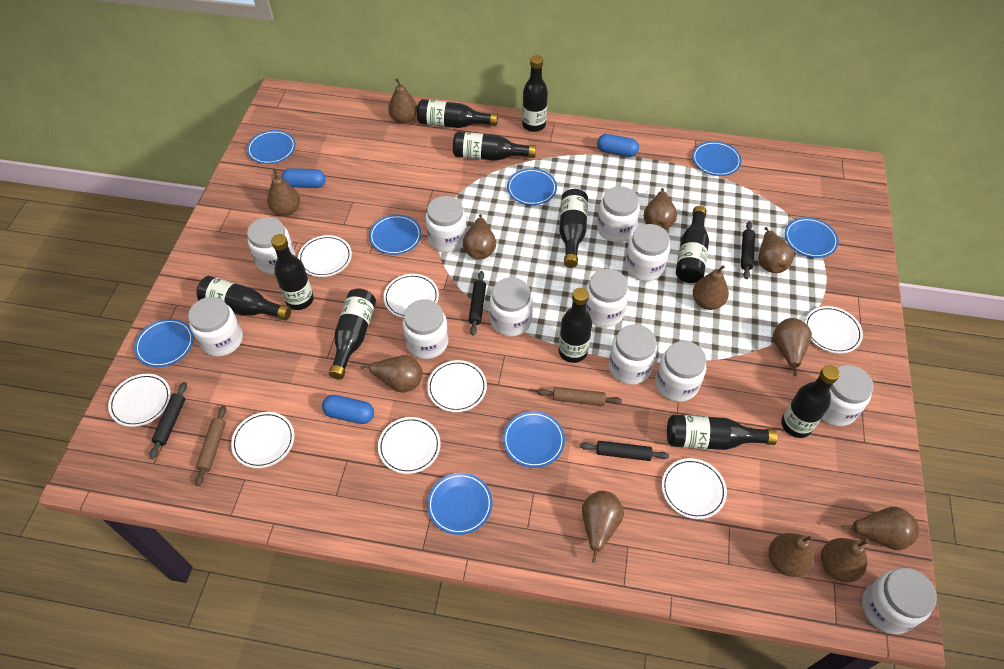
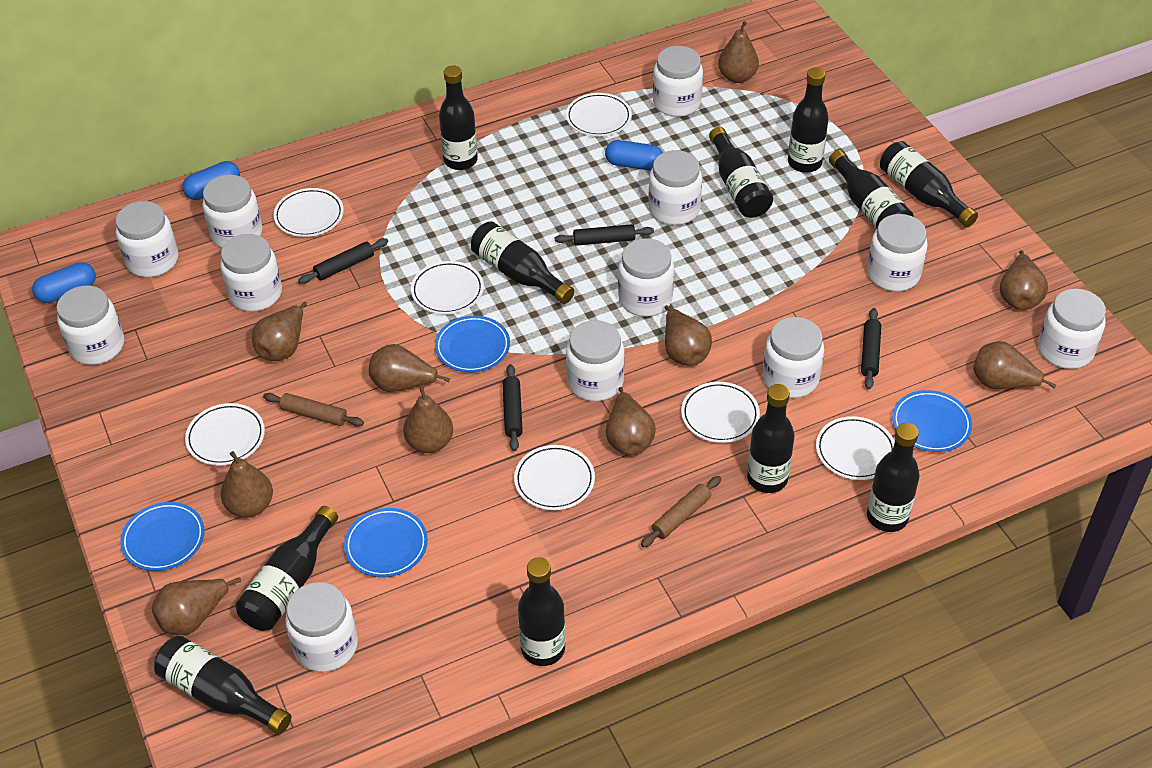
blue plate: [134,319,194,367] [247,130,296,164] [369,215,422,255] [427,473,492,535] [503,411,565,468] [507,168,557,205] [692,141,742,176] [785,217,839,258] = 8 -> [120,502,205,571] [344,508,428,577] [435,316,510,372] [892,390,972,452] = 4
brown pear: [267,169,300,216] [360,355,422,393] [388,78,418,124] [463,214,496,259] [582,491,624,563] [644,188,677,230] [693,265,729,310] [758,227,794,273] [769,533,814,577] [773,318,812,376] [821,538,869,582] [841,507,919,550] = 12 -> [152,577,241,635] [221,451,273,517] [252,302,307,361] [369,344,450,392] [403,386,453,453] [606,387,656,455] [664,305,712,366] [718,21,759,83] [973,341,1056,389] [1000,250,1048,310] = 10
white plate: [108,374,171,427] [231,412,294,468] [298,235,352,277] [378,417,441,474] [383,274,439,318] [427,360,487,412] [662,458,727,519] [804,306,863,354] = 8 -> [185,403,265,466] [274,188,344,237] [411,261,484,314] [514,445,595,510] [566,93,632,136] [681,382,760,443] [816,416,895,480] = 7

